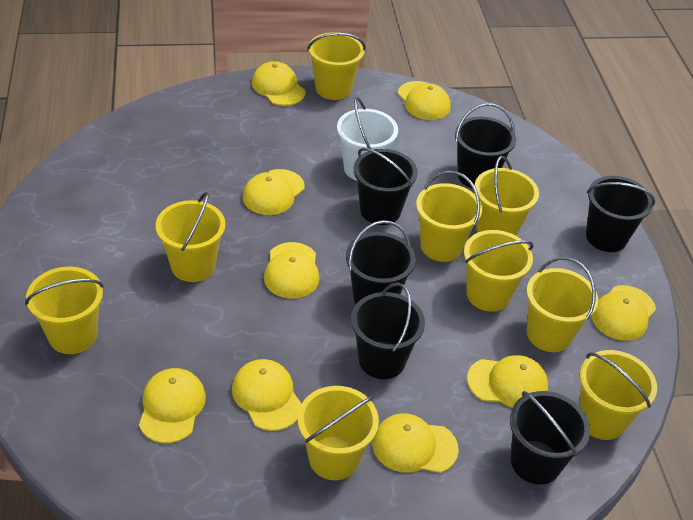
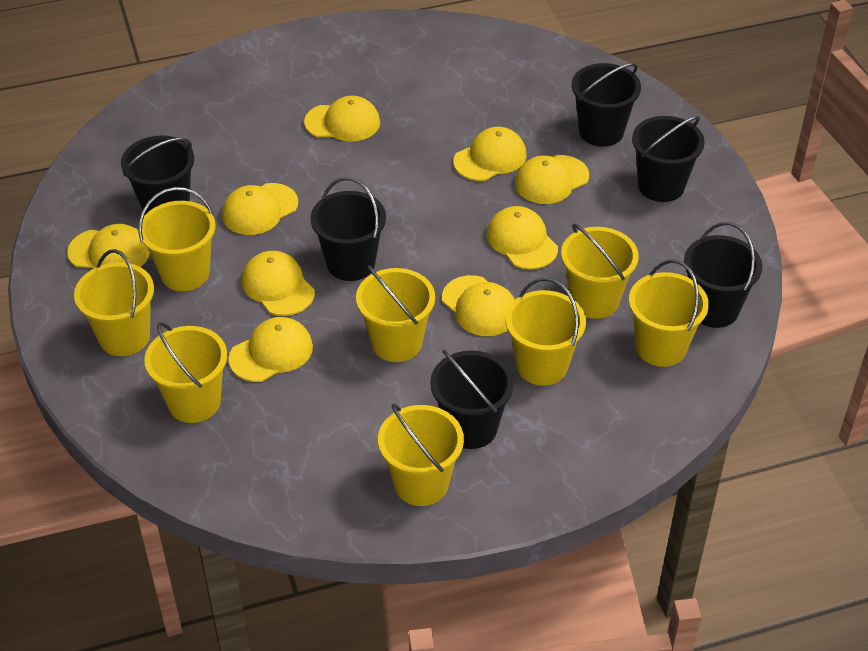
white bucket: [337,97,398,181] = 1 -> none = 0
yellow bucket: [25,267,104,354] [156,192,225,282] [298,386,379,480] [307,32,366,100] [416,171,482,262] [464,230,533,312] [474,156,539,236] [527,257,598,352] [579,350,657,440] = 9 -> [74,249,154,356] [138,187,216,291] [144,322,227,423] [356,266,435,362] [378,404,464,506] [506,277,586,386] [561,223,639,319] [629,260,709,367] = 8

